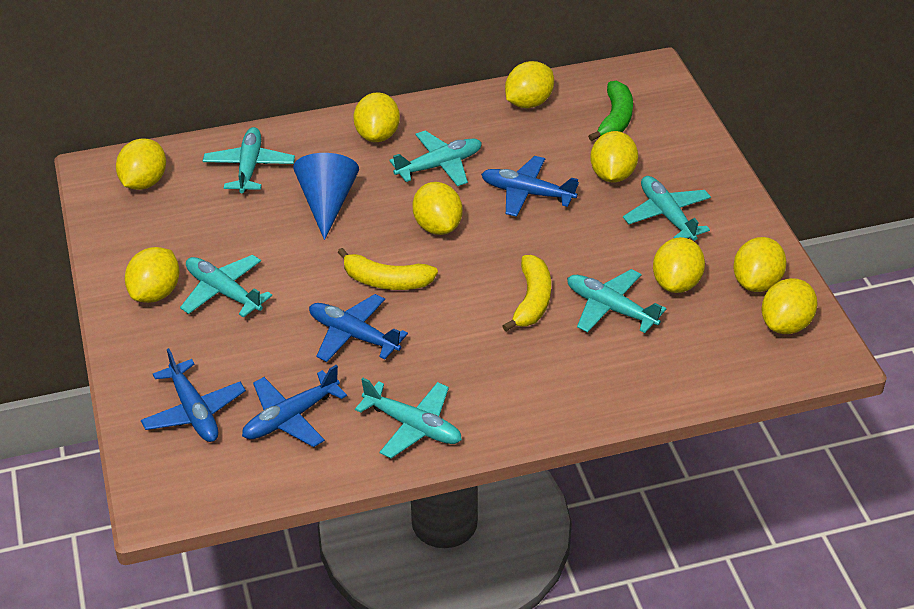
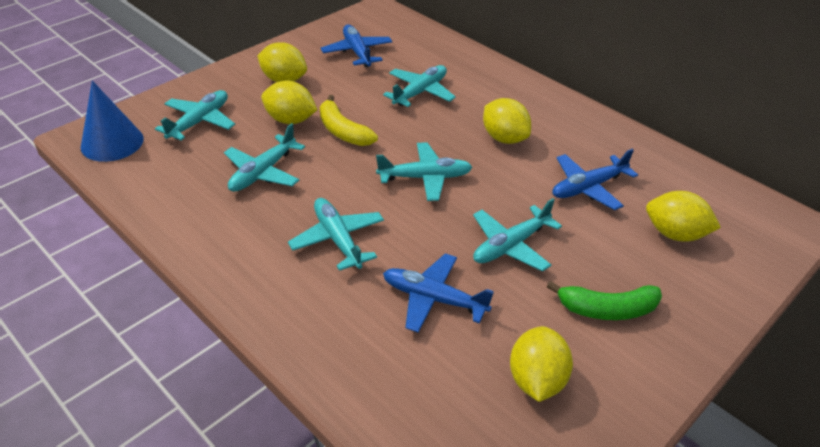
blue plane: [141,348,246,442] [242,365,347,447] [309,294,408,362] [481,156,579,217] = 4 -> [321,25,392,67] [383,253,494,333] [553,148,638,210] = 3
yellow banana: [337,248,438,290] [503,255,551,331] = 2 -> [320,95,378,146] = 1
yellow lemon: [116,139,166,190] [125,247,180,303] [354,92,400,142] [413,182,462,235] [505,61,554,108] [590,131,638,182] [653,237,705,293] [733,237,787,292] [762,278,817,334] = 9 -> [257,42,307,82] [261,81,317,124] [483,98,531,144] [510,326,573,402] [646,191,721,242] = 5

